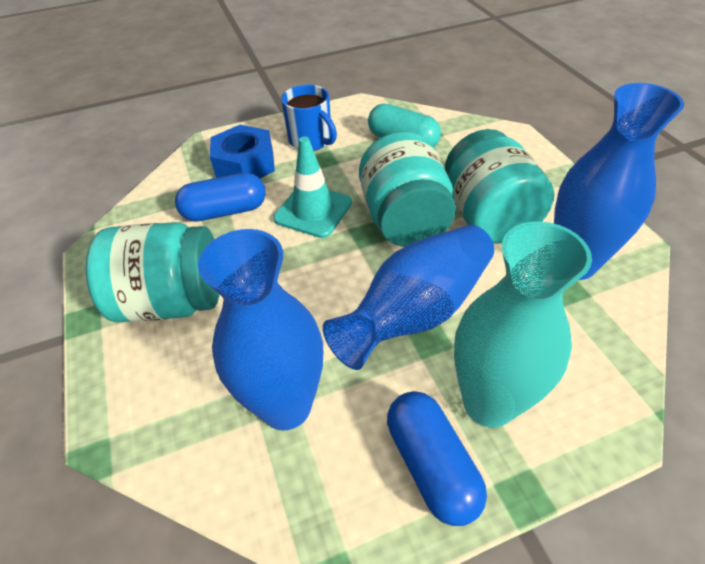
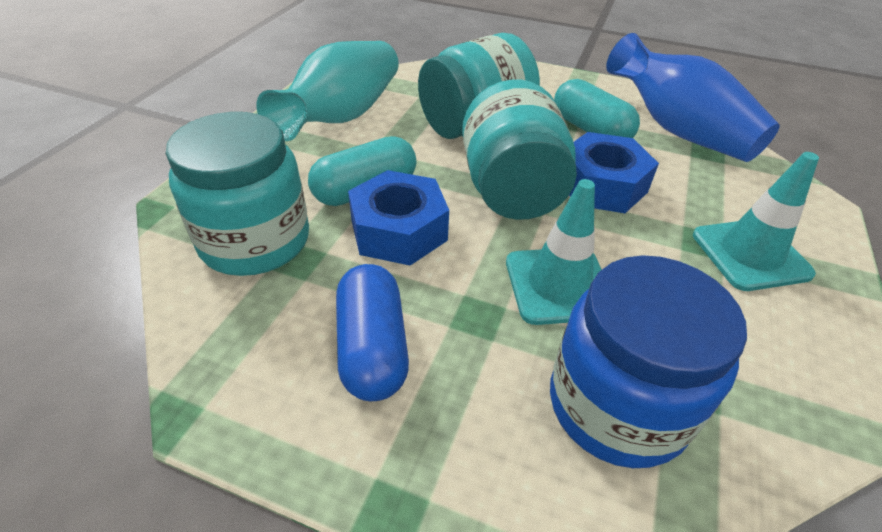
blue capsule: [175,173,266,222] [387,391,487,526] = 2 -> [336,264,409,401] = 1
blue jar: none = 0 -> [550,255,747,468] = 1
blue mug: [281,84,337,151] = 1 -> none = 0
blue nut: [210,125,275,178] = 1 -> [348,170,449,265] [569,132,659,213] = 2
blue vase: [198,229,323,430] [323,225,494,370] [554,83,684,280] = 3 -> [606,33,780,162] = 1
turquoise capsule: [368,104,441,147] = 1 -> [308,136,416,206] [554,79,640,138] = 2
turquoise traffic cone: [273,137,352,238] = 1 -> [506,179,602,325] [693,152,819,291] = 2

